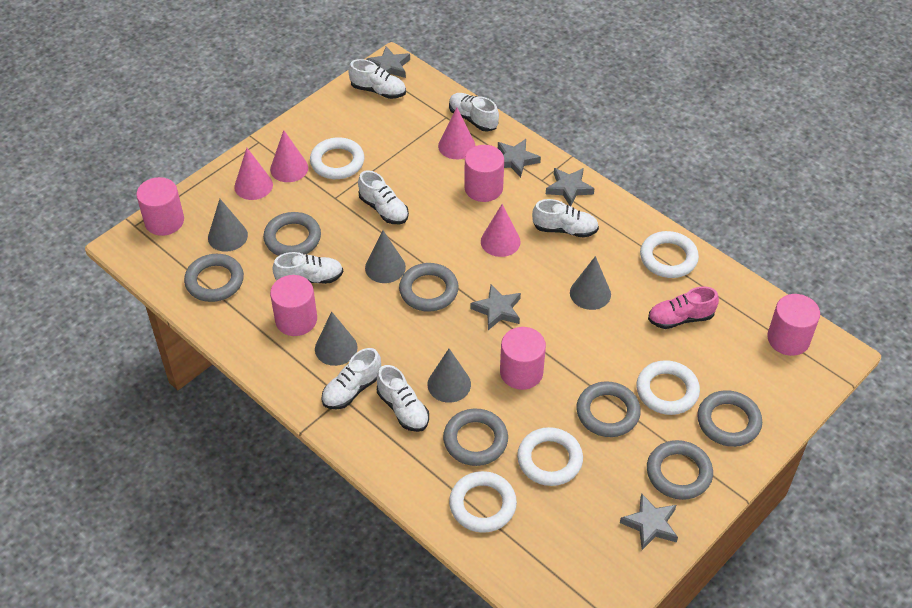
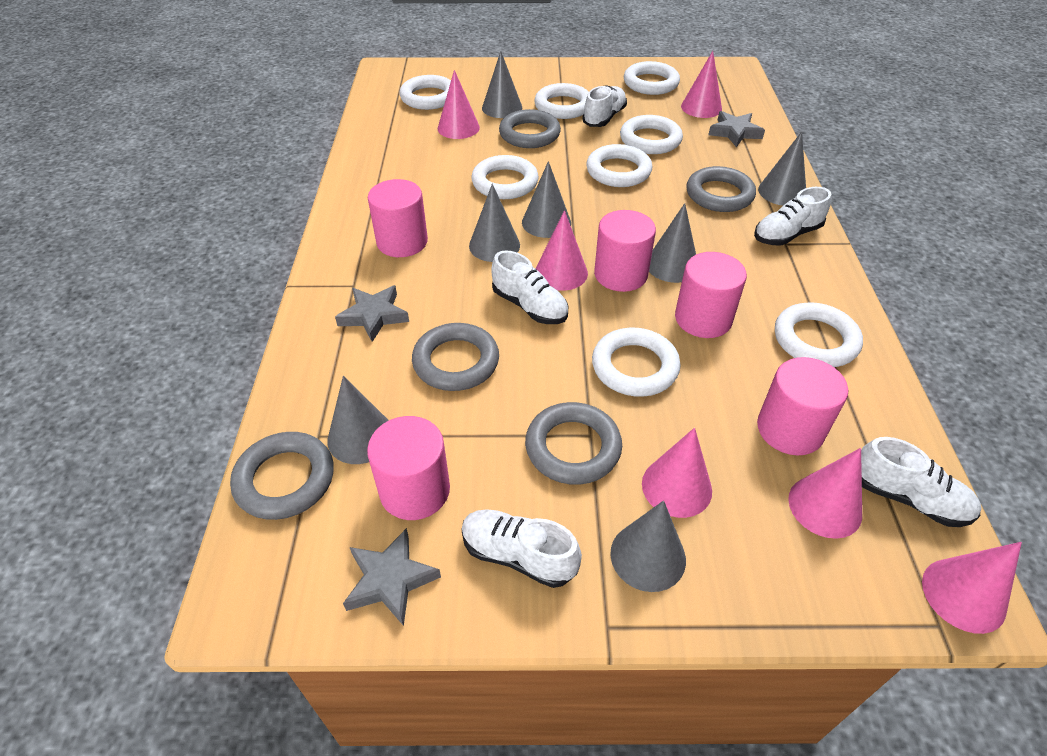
grey cone: [208,199,248,252] [315,312,358,366] [365,230,406,283] [427,349,471,403] [570,256,611,310] = 5 -> [328,376,389,464] [469,184,520,262] [482,51,522,118] [522,161,571,238] [610,501,686,592] [649,203,696,283] [758,132,806,206] = 7
grey ring: [184,254,244,302] [263,212,321,256] [399,263,459,312] [443,408,508,466] [576,381,641,437] [647,440,713,500] [697,390,762,447] = 7 -> [230,432,334,520] [412,323,499,391] [499,109,561,148] [525,402,622,485] [687,166,756,212] = 5
grey star: [366,46,410,78] [470,285,521,330] [498,139,541,178] [546,168,595,206] [620,493,678,550] = 5 -> [335,285,409,342] [343,528,441,626] [708,111,765,147] = 3
pink cone: [234,148,273,200] [270,130,308,182] [438,108,476,159] [481,204,521,257] = 4 -> [438,70,480,139] [536,210,588,291] [642,428,712,518] [681,51,722,118] [788,448,862,539] [922,542,1022,634] = 6
pink shoe: [648,287,719,329] = 1 -> none = 0
white ring: [310,137,364,179] [449,471,517,533] [517,427,583,486] [636,360,700,415] [640,231,699,278] = 5 -> [400,75,451,110] [471,155,539,199] [534,83,589,119] [586,144,652,187] [592,328,680,397] [620,115,683,154] [624,61,680,95] [775,302,863,367] = 8
white shoe: [272,252,343,284] [321,348,381,409] [348,59,406,99] [358,170,409,224] [377,365,429,432] [449,93,499,132] [532,199,599,238] = 7 -> [461,509,582,588] [491,250,568,324] [582,85,627,127] [754,187,832,246] [861,437,982,527] = 5

